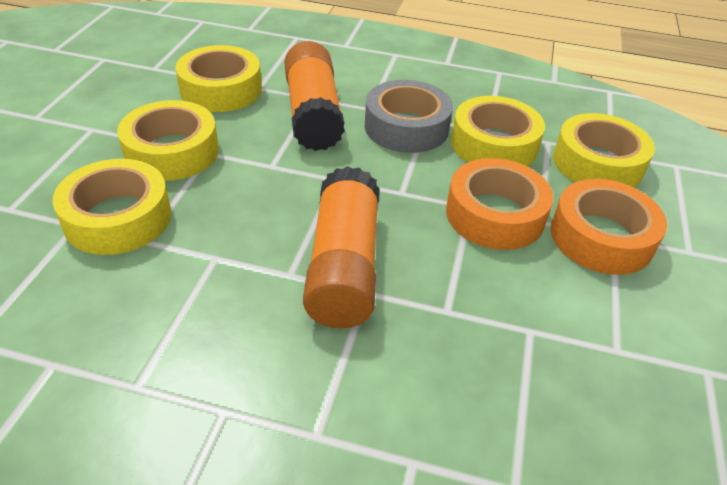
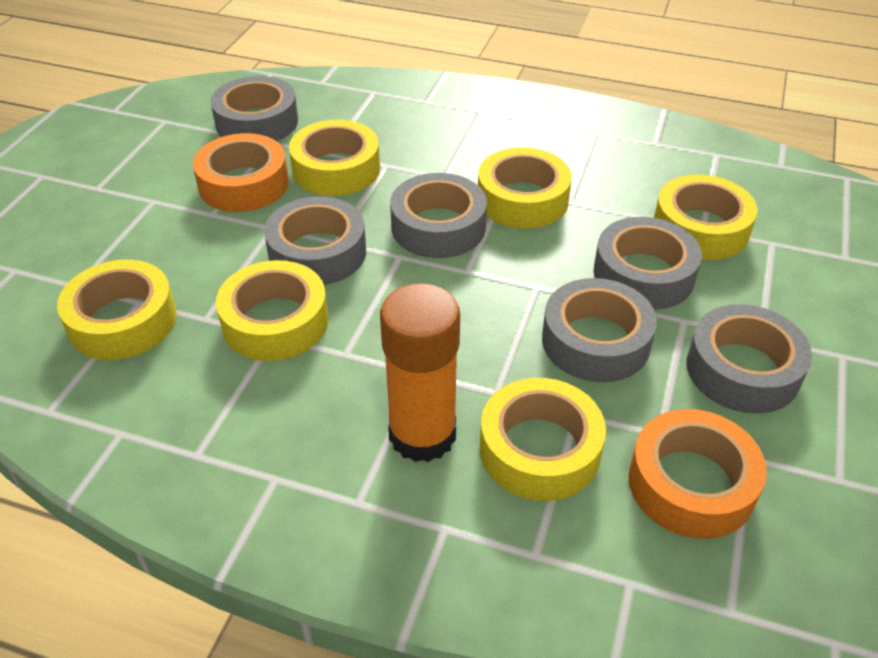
grey tape: [365,80,453,153] = 1 -> [211,76,298,141] [264,196,366,285] [390,173,487,258] [542,278,657,382] [594,217,702,310] [687,304,812,413] = 6
orange glue stick: [285,41,345,151] [303,166,380,328] = 2 -> [380,283,460,462] = 1
yellow tape: [53,159,171,255] [117,100,219,181] [176,45,262,112] [451,96,545,166] [553,113,655,187] = 5 -> [57,259,177,360] [216,260,329,361] [289,120,380,196] [478,147,572,229] [480,378,606,501] [654,174,758,260] = 6

